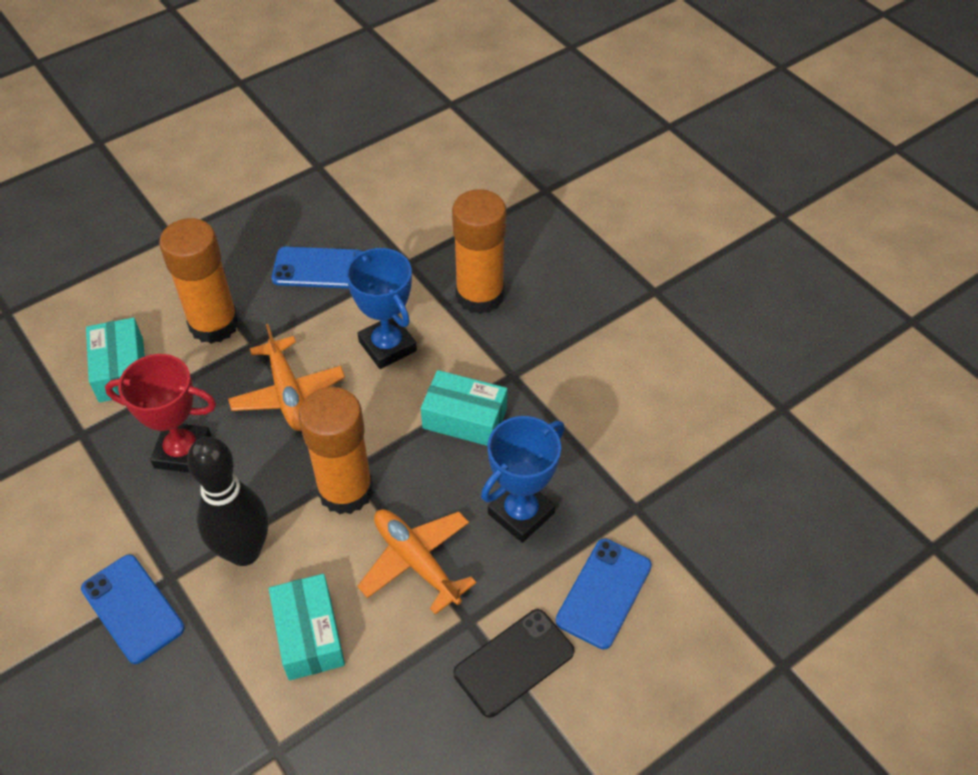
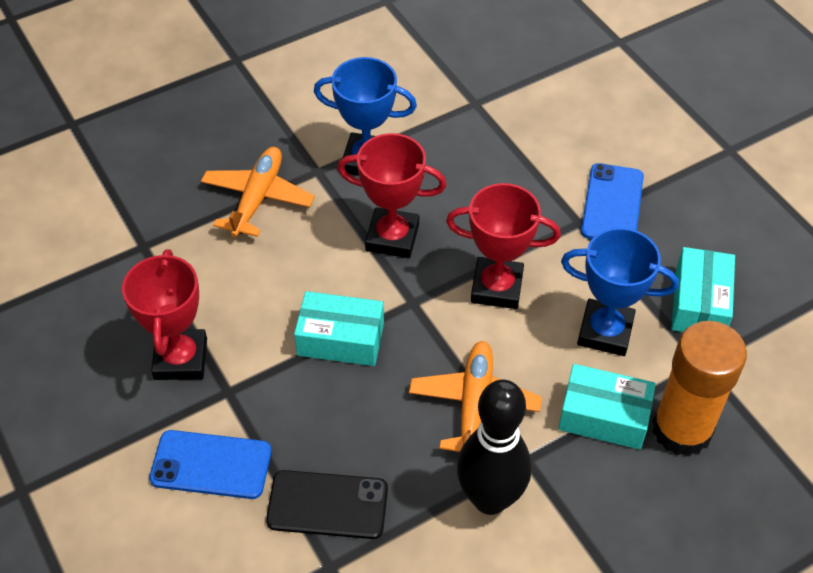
blue phone: [81,554,185,664] [272,247,362,288] [556,539,652,649] = 3 -> [149,430,272,499] [581,163,644,239] = 2
orange glue stick: [159,218,239,344] [299,387,373,515] [452,189,506,314] = 3 -> [652,321,747,457] = 1
red trophy: [105,354,216,473] = 1 -> [122,249,207,380] [338,133,446,258] [446,183,561,309] = 3

